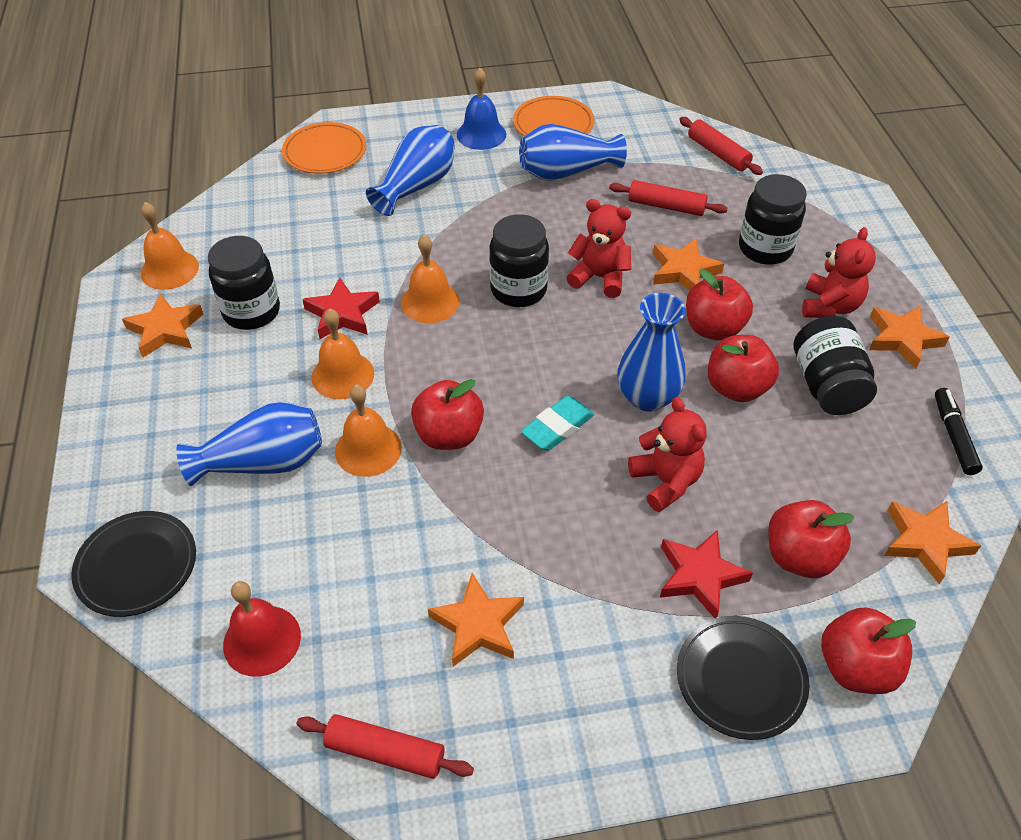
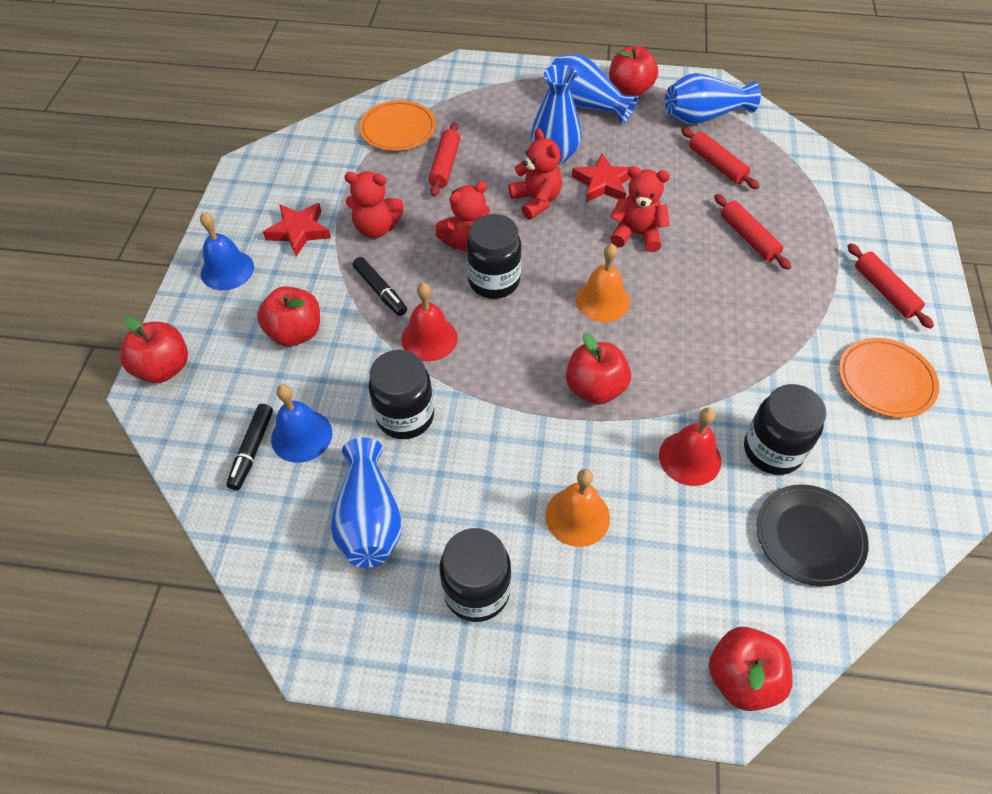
black marker: [935,388,983,475] = 1 -> [226,404,273,490] [353,257,407,316] = 2
black plate: [71,511,196,617] [677,616,809,740] = 2 -> [757,484,869,586] = 1
blue bell: [457,68,506,150] = 1 -> [200,212,254,290] [271,384,332,463] = 2
orange bell: [141,202,199,290] [311,308,374,399] [335,384,402,477] [401,234,460,323] = 4 -> [545,469,610,547] [575,244,630,322] = 2
orange star: [122,294,204,358] [428,573,524,667] [653,238,724,291] [869,306,950,369] [884,501,981,584] = 5 -> none = 0
red bell: [223,581,301,677] = 1 -> [401,283,458,361] [659,408,721,486] = 2
red rolling pin: [297,714,474,779] [609,180,728,216] [679,117,763,175] = 3 -> [429,122,460,197] [681,127,760,189] [714,194,791,270] [847,243,934,329] = 4
red teddy bear: [567,199,631,298] [628,397,707,512] [802,227,876,318] = 3 -> [344,171,404,238] [435,181,490,252] [509,128,562,219] [610,166,670,252] = 4
turquoise eraser: [521,396,594,451] = 1 -> none = 0

